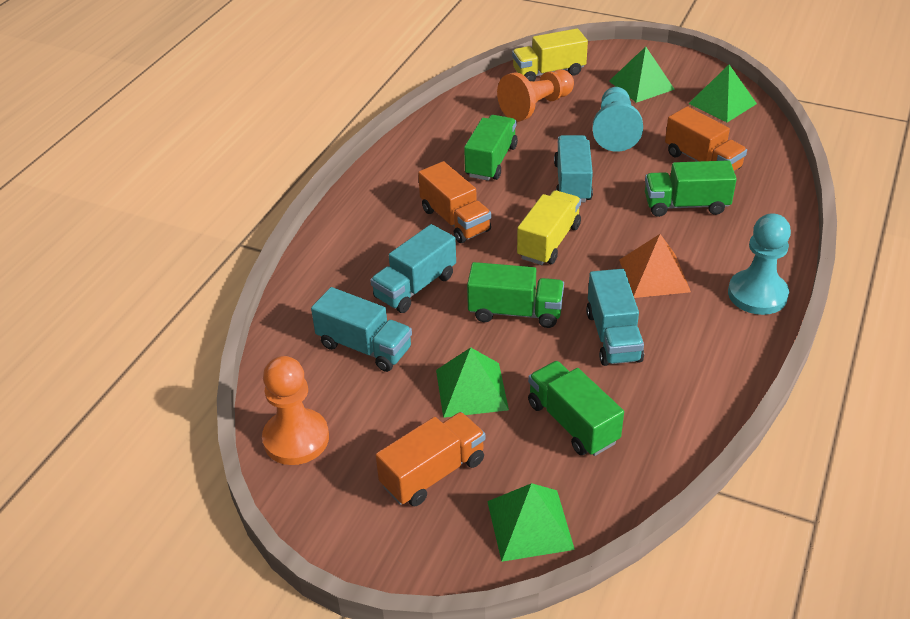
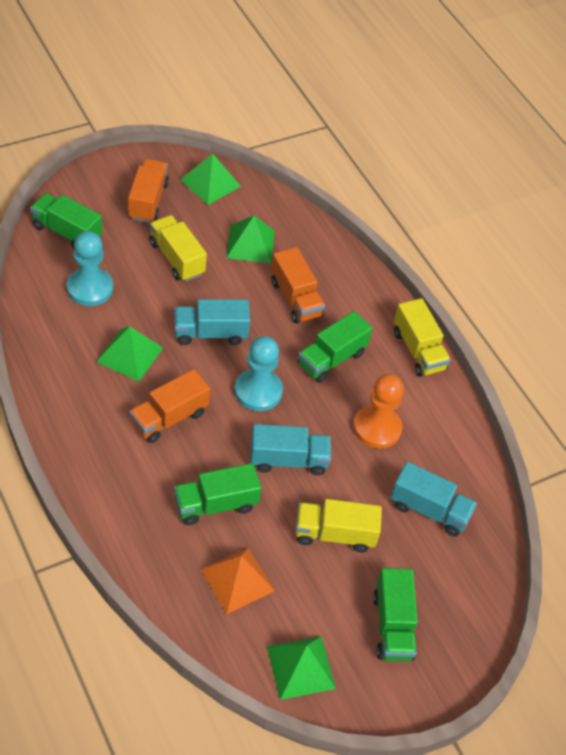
orange pawn: [262,356,329,465] [497,70,574,122] = 2 -> [353,374,404,449] = 1
turquoise truck: [311,287,412,372] [370,224,456,313] [554,135,593,202] [586,269,644,366] = 4 -> [174,299,250,345] [250,424,331,475] [390,462,477,536] = 3
yellow truck: [512,28,588,81] [517,190,581,265] = 2 -> [149,215,207,282] [295,499,382,552] [394,298,451,377] = 3

